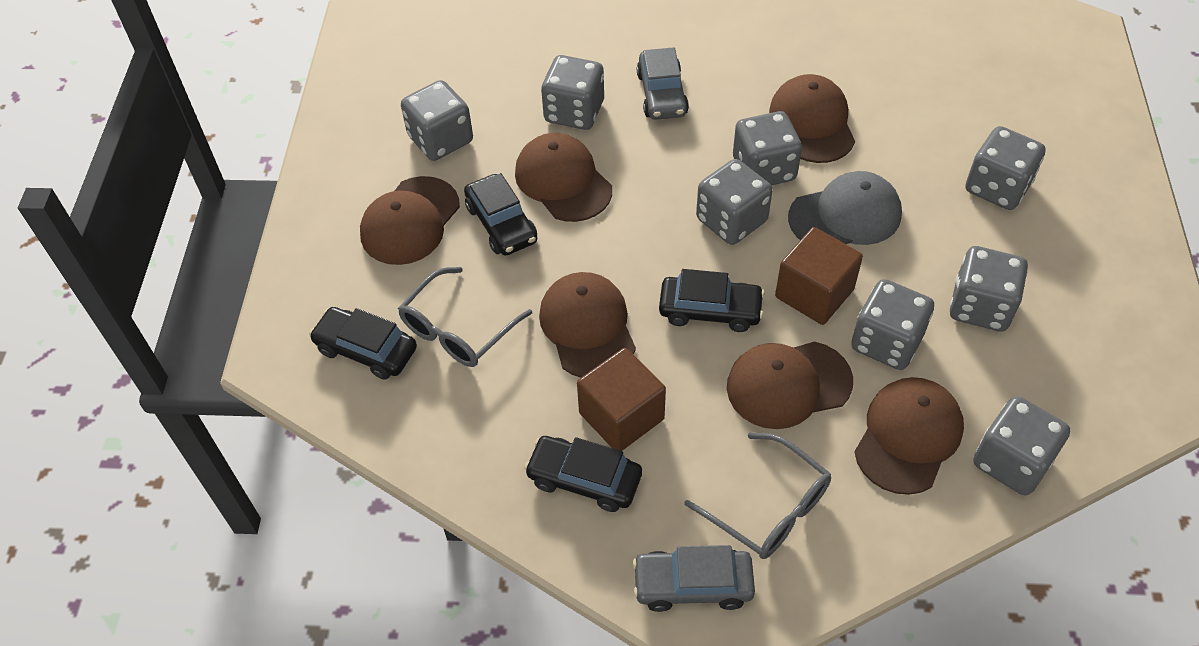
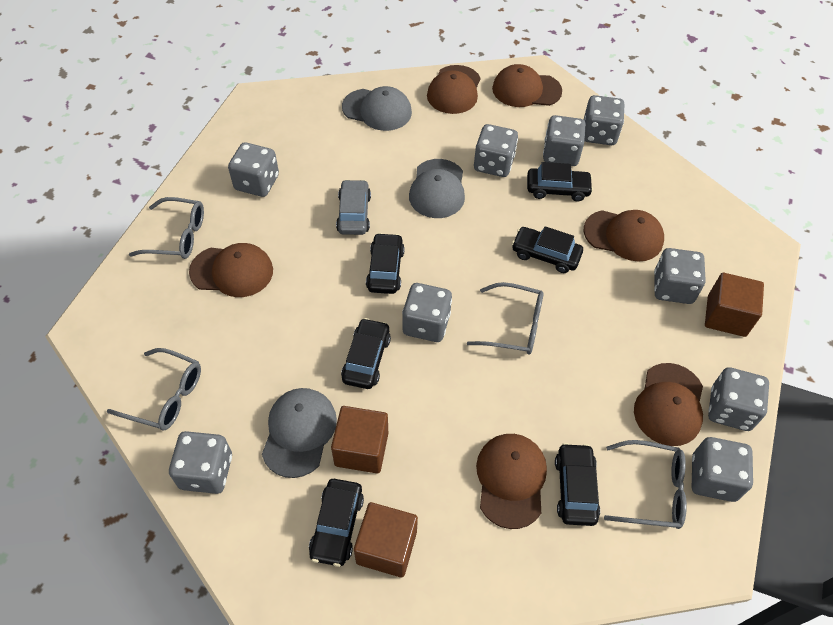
black car: [309,307,417,380] [464,173,537,256] [524,436,642,512] [659,269,765,332] = 4 -> [309,479,364,567] [341,318,391,389] [366,233,405,294] [512,226,583,273] [527,162,593,202] [555,443,600,526] = 6
brown cube: [577,348,666,451] [775,227,863,325] = 2 -> [331,406,388,474] [354,502,418,577] [705,273,764,337] = 3
grey cap: [788,171,902,245] = 1 -> [262,388,337,478] [342,86,412,131] [409,159,465,218] = 3
grey car: [632,545,755,612] [637,47,689,120] = 2 -> [336,179,371,235] = 1
grey dice: [401,80,473,161] [541,55,604,130] [696,159,773,245] [733,111,802,185] [851,279,934,370] [950,246,1028,332] [965,126,1046,210] [973,396,1070,495] = 8 -> [169,431,232,494] [228,142,279,197] [402,283,452,342] [474,124,518,177] [543,115,586,166] [584,95,625,145] [654,248,706,304] [692,437,753,502] [708,367,769,431] = 9
grey glasses: [398,267,532,367] [685,433,831,559] = 2 -> [107,348,201,430] [129,197,204,259] [467,282,543,354] [604,440,687,529] = 4

